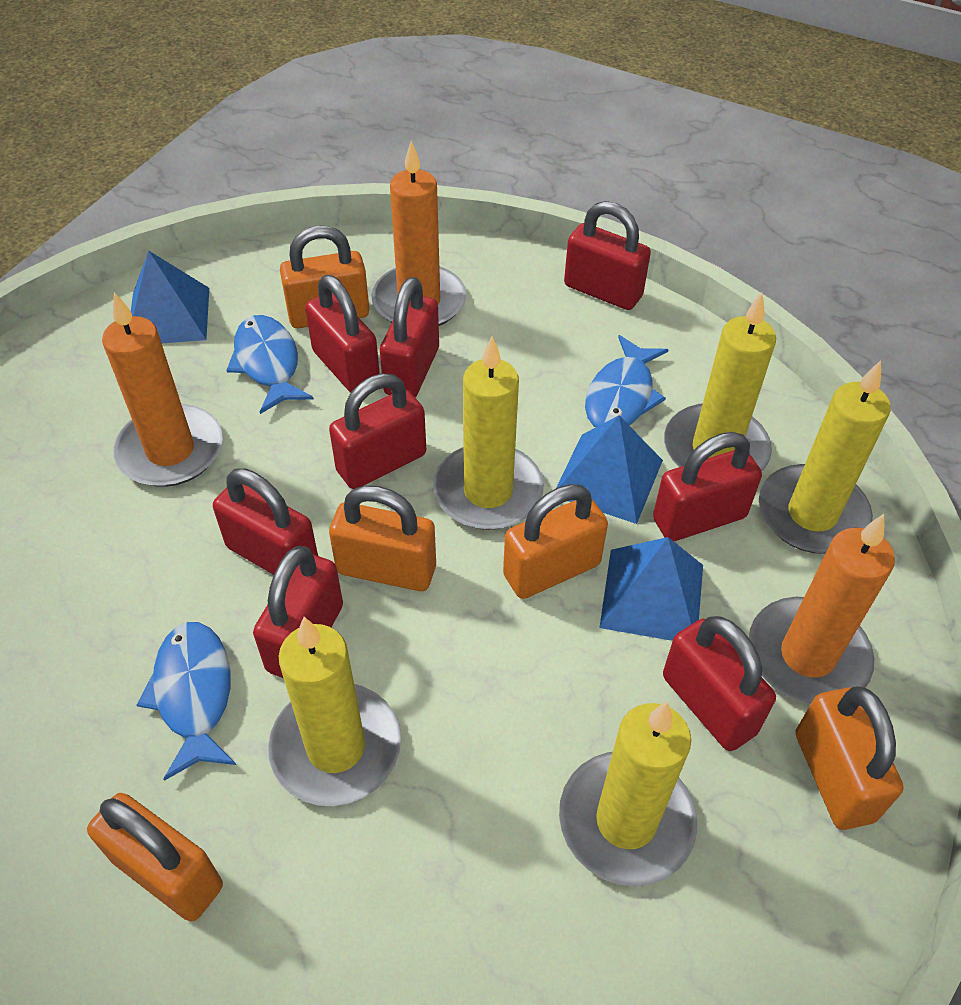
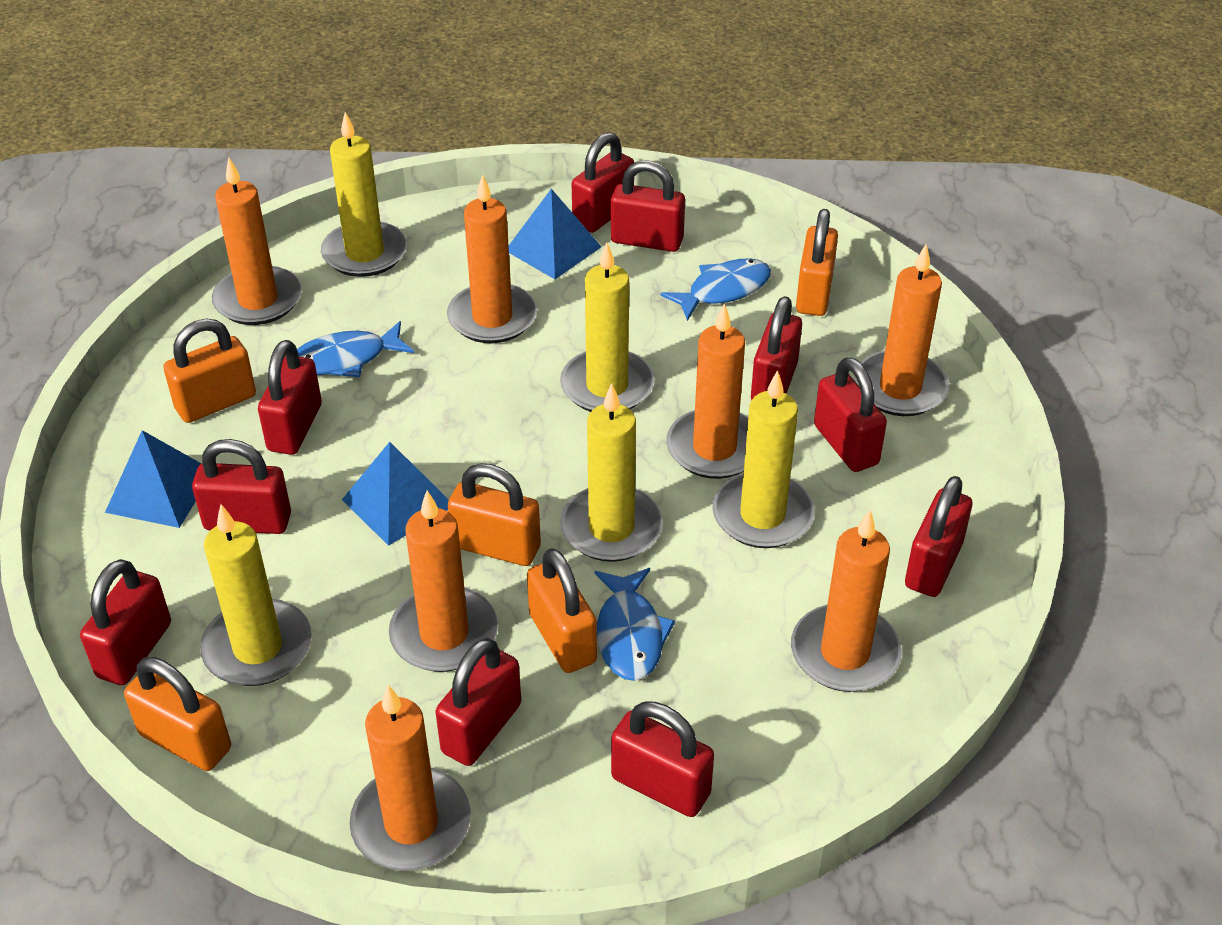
orange candle: [102,292,223,487] [371,141,466,326] [749,514,895,704] = 3 -> [212,158,302,325] [350,685,471,871] [389,491,498,672] [447,174,537,343] [666,303,748,479] [791,510,902,692] [854,244,949,416] = 7
red padlock: [213,468,318,575] [253,546,343,678] [305,275,380,393] [329,374,426,489] [380,277,439,398] [564,201,651,310] [653,432,762,541] [663,616,776,751] = 8 -> [80,559,171,685] [192,439,291,534] [258,340,322,455] [435,638,521,766] [572,132,634,233] [611,161,685,252] [611,701,714,817] [751,296,802,400] [814,357,887,472] [905,476,972,597] = 10

